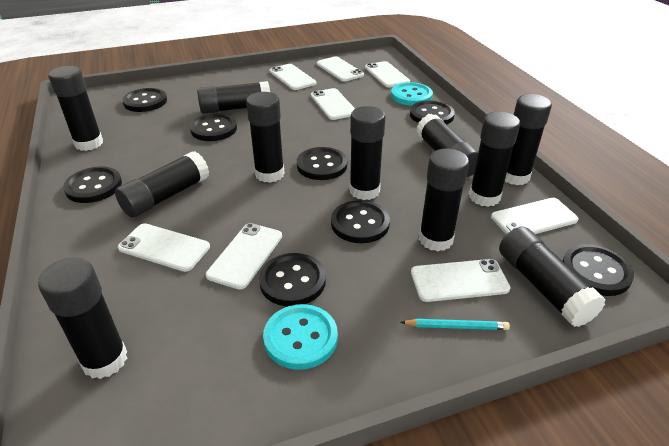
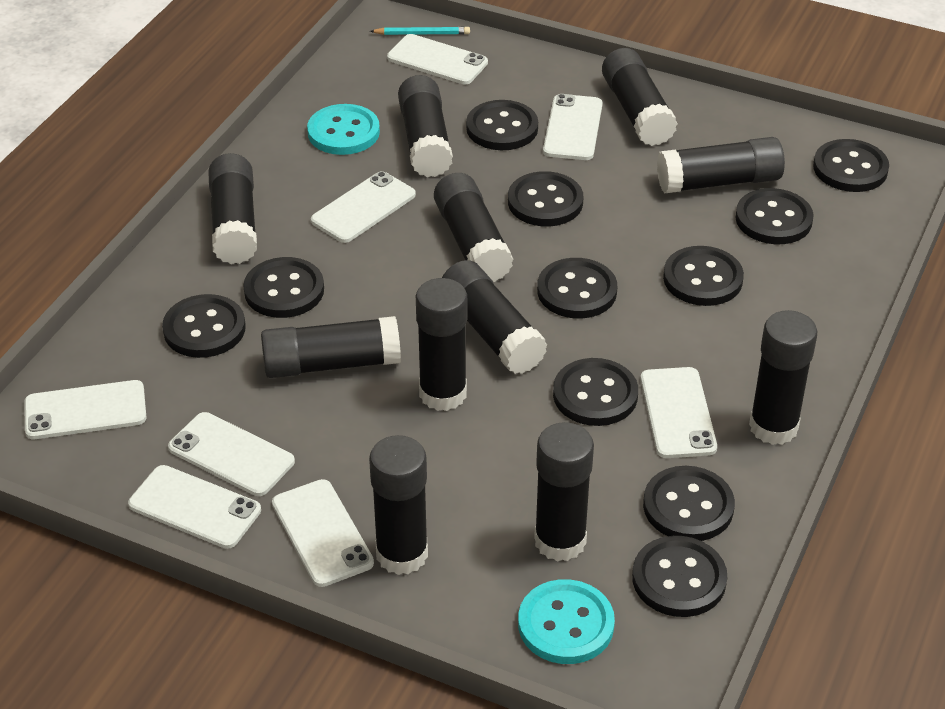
black button: [63,166,122,203] [122,88,167,112] [190,113,237,141] [259,253,326,306] [297,147,347,180] [331,200,390,243] [410,100,455,124] [562,244,634,296] = 8 -> [162,294,246,358] [243,257,324,318] [466,100,538,150] [508,171,583,226] [537,258,617,318] [553,358,638,426] [632,536,727,617] [643,466,735,541] [663,246,744,306] [735,188,814,244] [813,139,889,192] = 11

